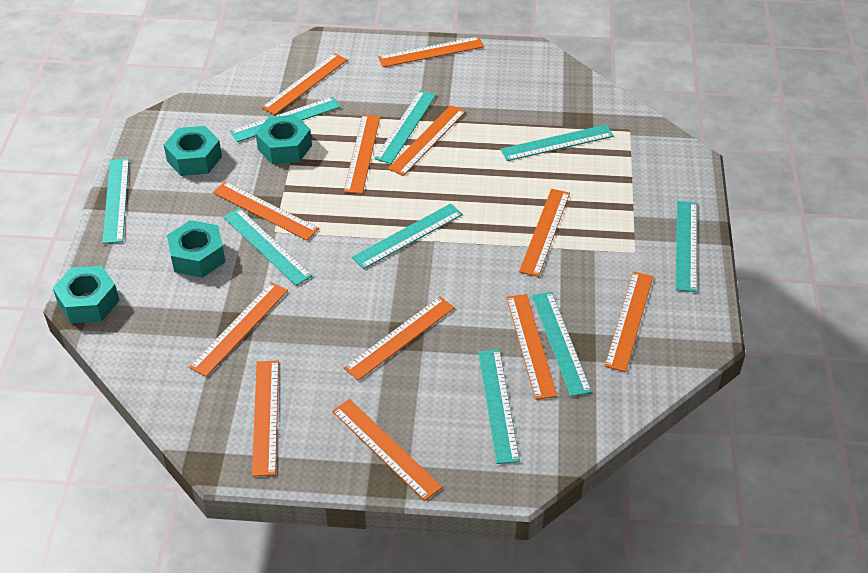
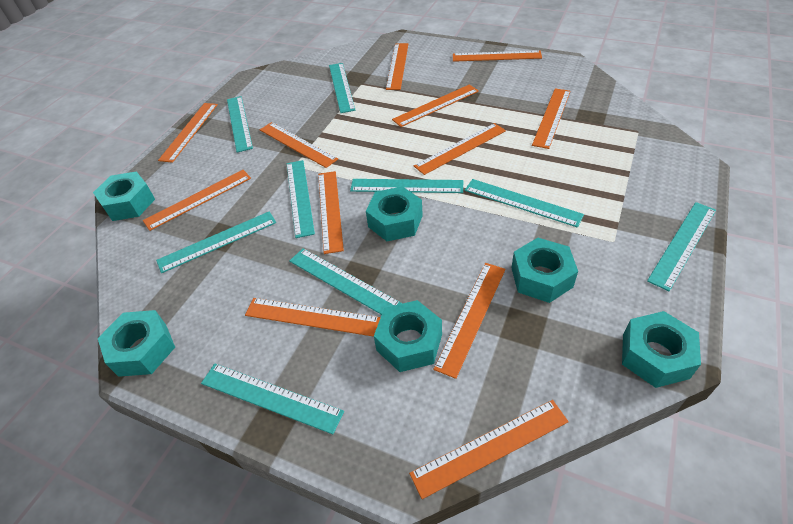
turquoise nut: [53,266,120,323] [164,126,222,176] [167,220,226,278] [256,115,312,164] = 4 -> [93,171,155,221] [98,310,175,377] [366,186,423,241] [374,300,442,372] [511,238,578,303] [622,311,701,388] = 6

